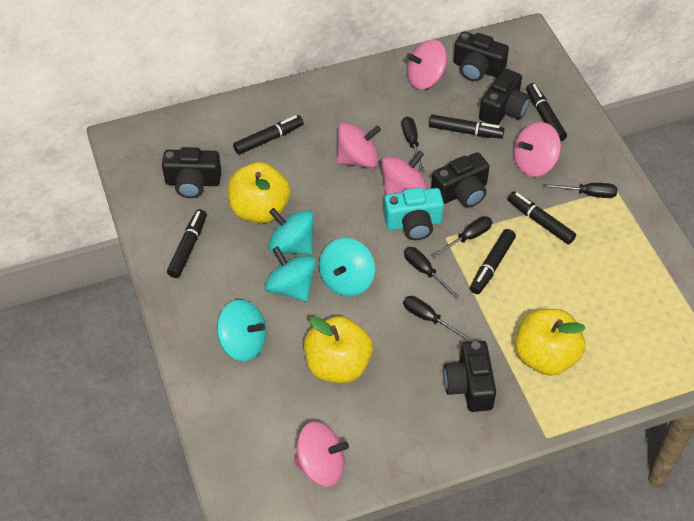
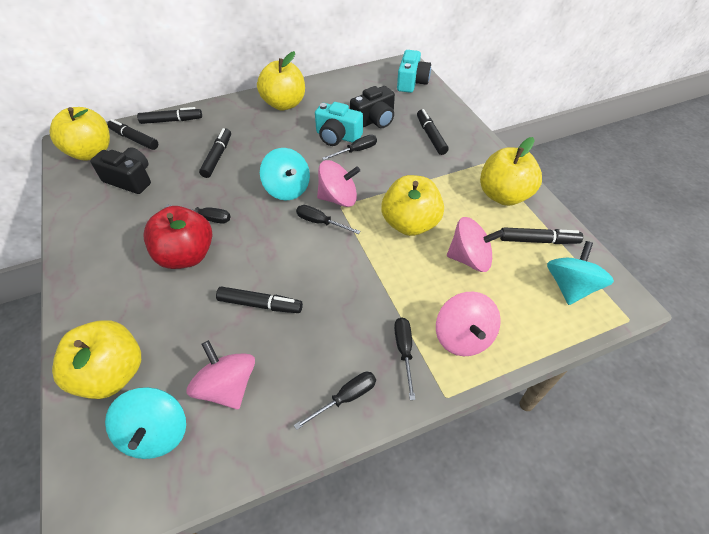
black camera: [162,147,221,198] [431,152,489,208] [443,341,496,412] [453,32,509,81] [479,68,530,125] = 5 -> [90,147,151,194] [350,86,395,128] = 2
pink spinning top: [294,421,349,487] [336,123,381,168] [381,150,428,196] [406,39,447,89] [513,122,561,177] = 5 -> [186,340,255,409] [317,160,360,207] [436,292,501,356] [447,217,504,272] = 4
red apple: none = 0 -> [143,206,212,269] = 1
turquoise camera: [384,188,444,240] = 1 -> [315,102,363,146] [397,50,431,93] = 2
turquoise spinning top: [217,300,267,361] [264,246,317,302] [268,208,314,255] [319,238,375,297] = 4 -> [105,387,186,459] [260,148,310,201] [547,241,614,305] = 3
yellow apple: [228,162,291,223] [304,316,373,383] [515,309,586,376] = 3 -> [50,107,110,161] [52,320,141,399] [257,51,305,110] [381,175,444,236] [480,137,542,206] = 5

